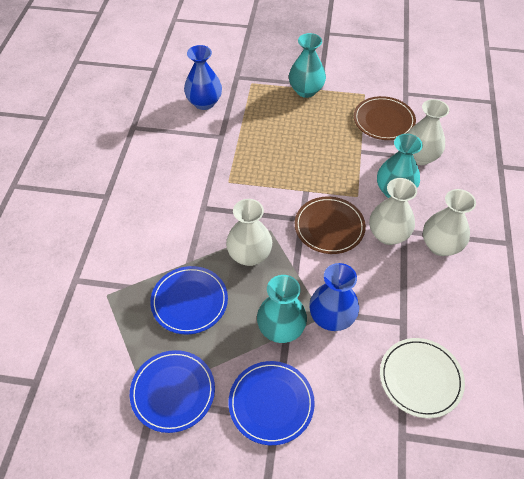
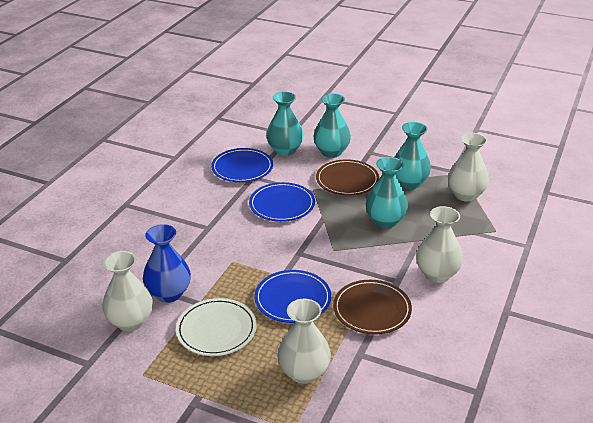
blue vase: [184,45,222,110] [309,263,359,331] = 2 -> [143,224,191,303] = 1
turquoise vase: [257,275,307,343] [289,33,326,98] [377,134,423,198] = 3 -> [266,92,304,156] [313,93,351,158] [366,157,408,228] [394,122,431,190] = 4

